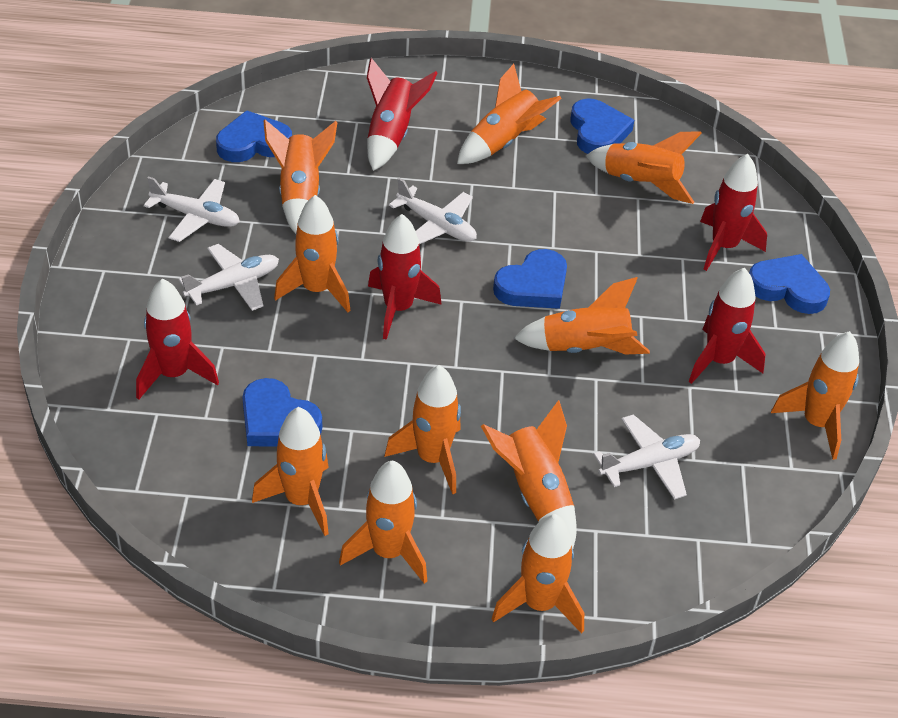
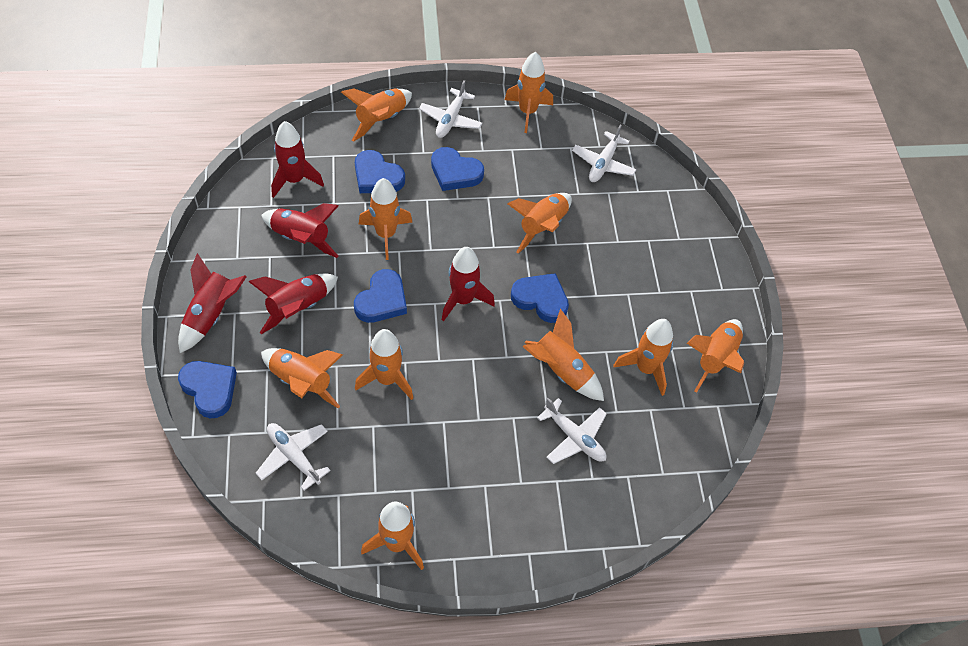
orange rocket: [252,407,329,536] [264,120,337,234] [274,195,351,312] [339,460,427,584] [385,365,461,494] [457,64,562,164] [481,400,577,549] [492,514,584,634] [514,277,650,354] [586,131,702,204] [771,331,859,460] = 11 -> [261,348,343,408] [341,88,412,142] [355,329,413,400] [359,178,412,260] [361,502,424,570] [505,52,553,133] [507,193,572,254] [522,309,604,401] [613,319,673,396] [687,319,744,393] = 10

